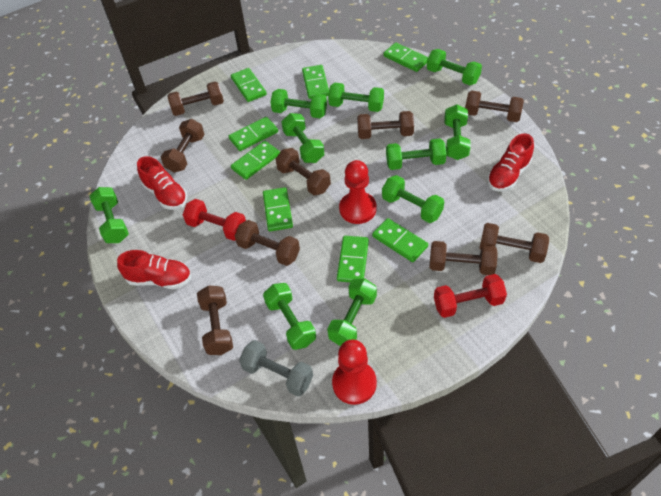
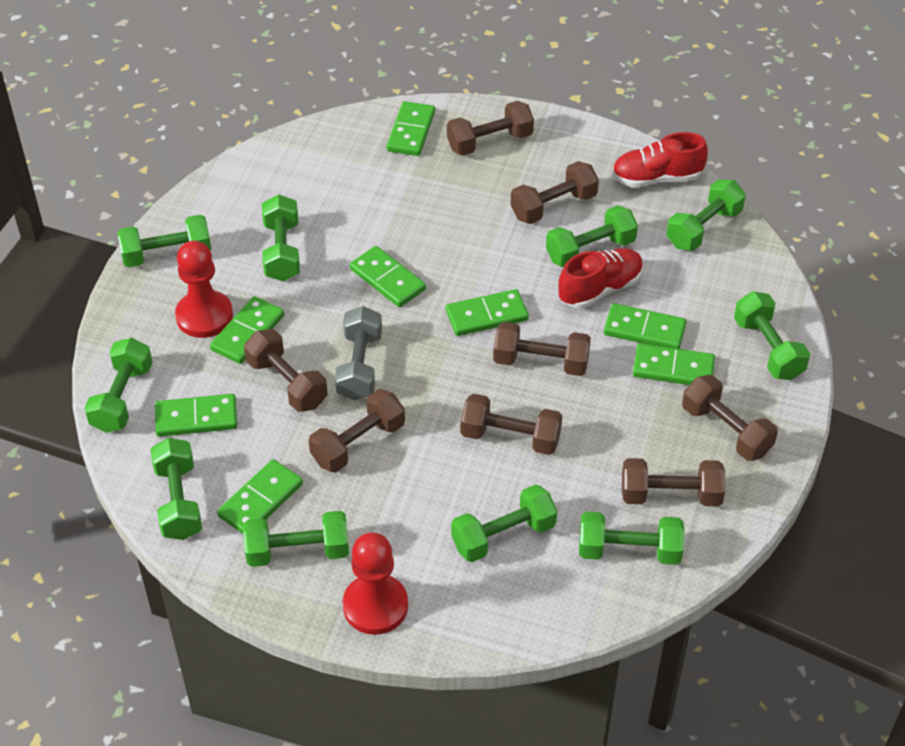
brown dumbbell: [161,119,205,173] [167,81,224,116] [197,285,233,355] [235,220,300,266] [276,148,331,196] [357,111,414,139] [430,241,498,275] [465,91,524,122] [479,223,549,263] = 9 -> [244,329,328,412] [309,389,405,472] [447,101,534,156] [460,394,562,455] [493,322,591,376] [510,161,599,224] [622,458,725,506] [682,375,778,461] = 8
red dumbbell: [183,199,246,241] [434,274,507,318] = 2 -> none = 0
red shoe: [117,250,191,289] [137,156,187,210] [487,133,534,192] = 3 -> [559,248,644,308] [612,132,708,188] = 2

